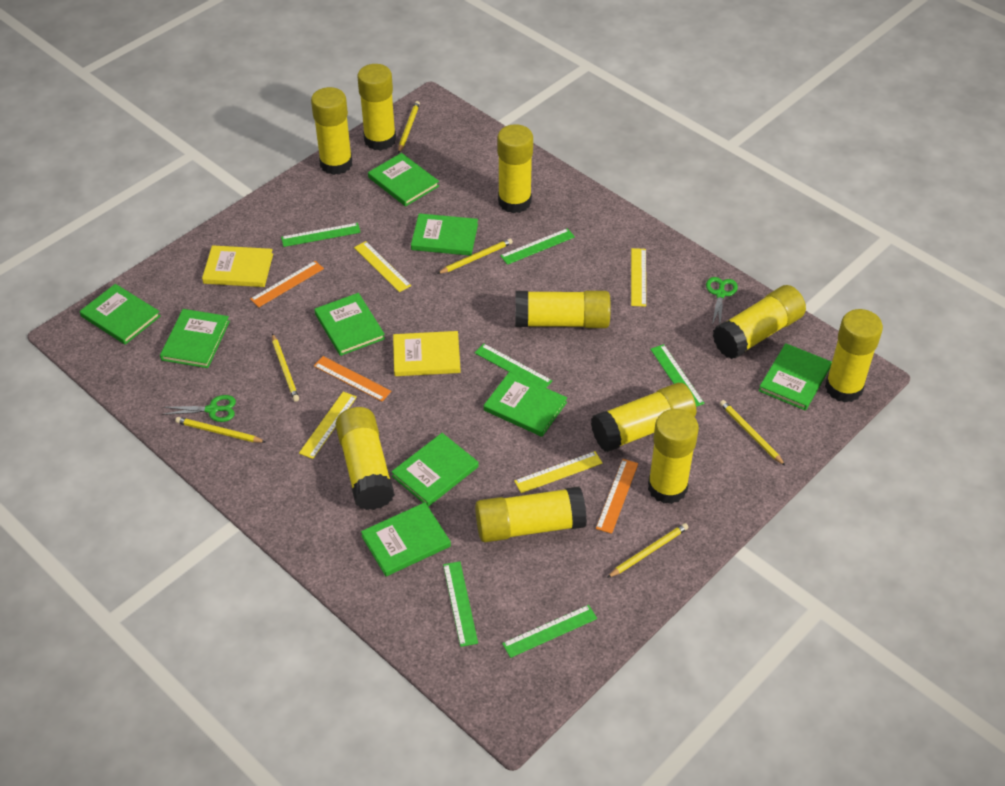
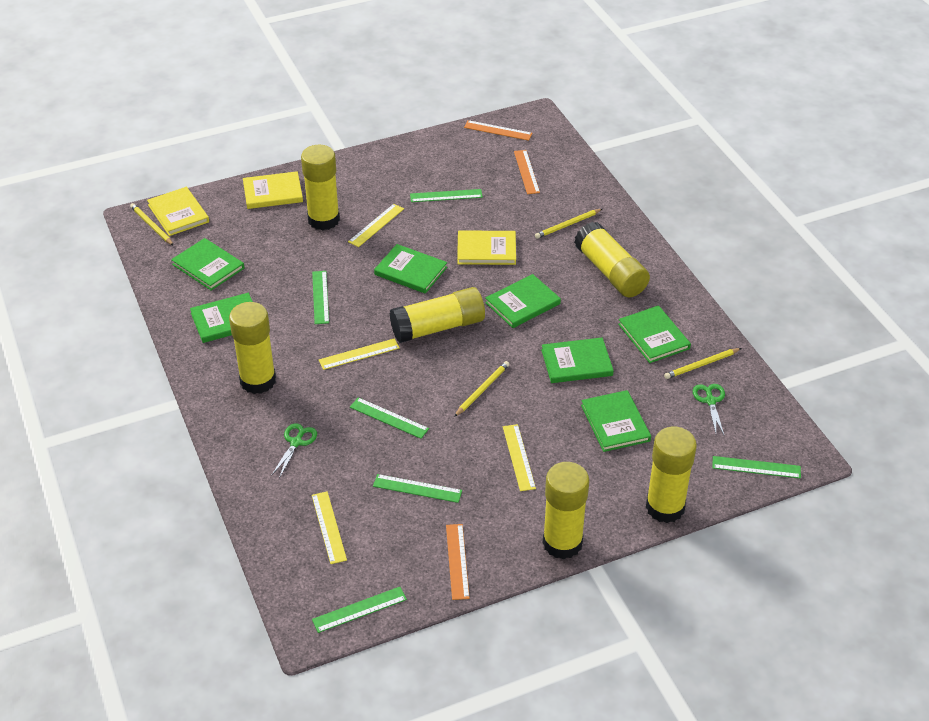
green book: [80,284,161,345] [160,309,230,368] [314,293,385,356] [361,502,451,576] [368,153,439,206] [391,433,479,507] [411,213,478,256] [484,372,567,437] [759,343,832,411] = 9 -> [171,238,244,291] [190,293,253,343] [374,244,447,294] [485,274,561,328] [541,337,614,383] [581,390,651,452] [618,305,691,363] = 7
yellow book: [202,245,273,287] [393,331,461,376] = 2 -> [147,187,209,236] [243,171,303,209] [457,230,516,265] = 3
yellow glue stick: [311,87,352,175] [335,407,395,510] [358,64,396,151] [475,487,587,542] [497,124,533,213] [515,291,611,328] [591,383,696,452] [648,409,699,504] [713,285,806,359] [825,309,883,402] = 10 -> [229,302,276,394] [301,145,340,230] [390,287,485,343] [543,462,589,559] [574,222,650,298] [646,427,697,523] = 6
yellow pencil: [175,417,265,443] [272,334,299,402] [398,101,420,154] [437,238,513,274] [607,523,689,578] [720,400,785,466] = 6 -> [130,203,174,246] [454,361,510,417] [535,209,602,239] [664,348,741,379] = 4

